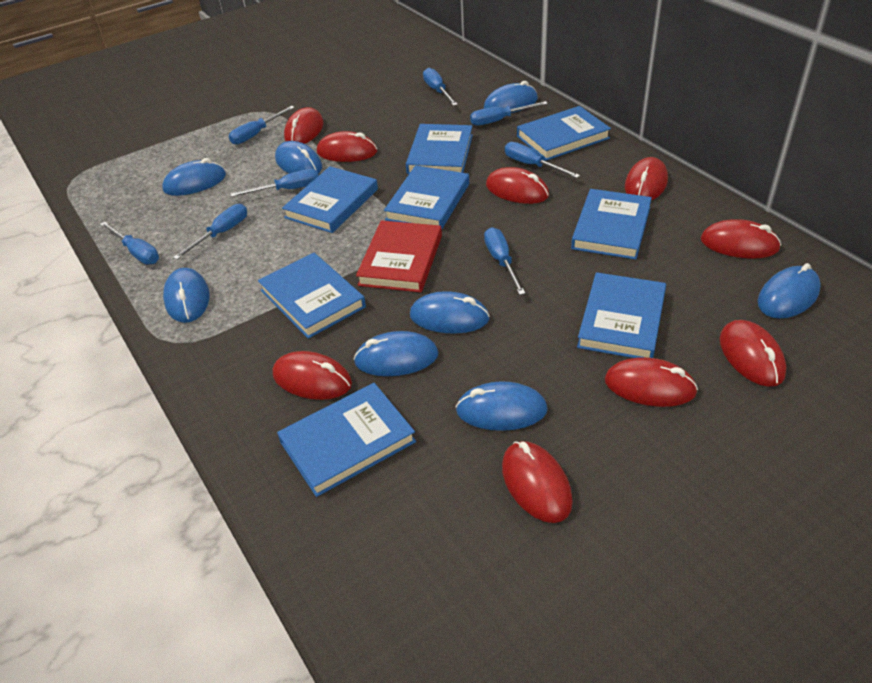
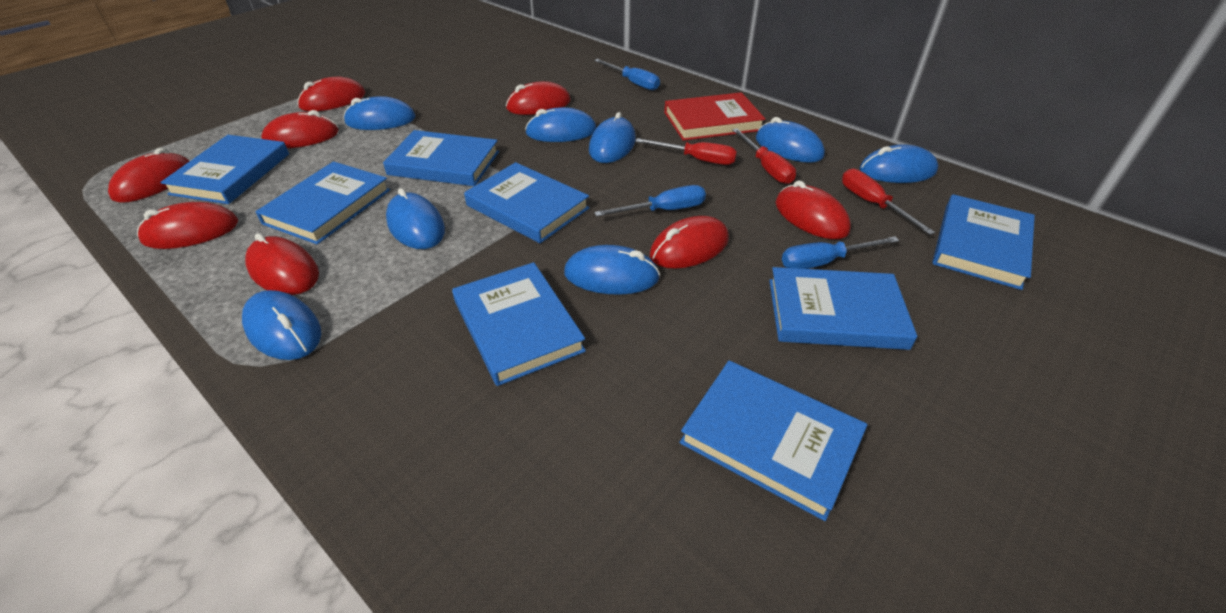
blue screwdriver: [100,222,159,265] [173,204,247,260] [229,106,295,144] [230,169,319,197] [423,68,458,106] [470,101,548,126] [484,227,525,295] [505,142,580,178] = 8 -> [594,59,660,90] [594,185,706,217] [782,236,900,269] = 3
red mouse: [273,351,352,400] [284,107,323,144] [317,131,377,162] [486,167,549,204] [502,441,573,523] [605,357,698,407] [625,157,668,200] [701,219,781,258] [720,320,786,387] = 9 -> [108,148,189,203] [137,202,238,249] [245,233,319,295] [261,110,339,148] [297,77,366,111] [506,81,571,115] [650,216,729,269] [776,180,851,239] = 8
red screwdriver: none = 0 -> [635,138,737,165] [732,128,796,184] [842,169,935,235] = 3

